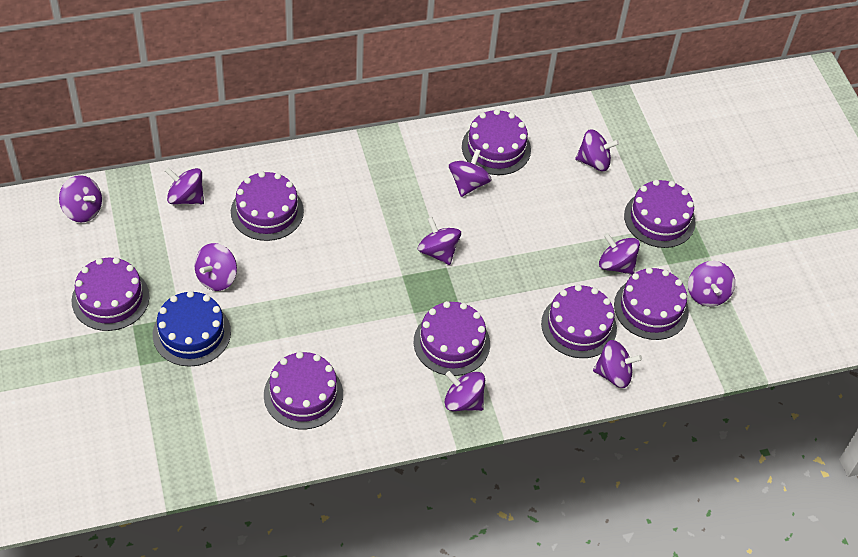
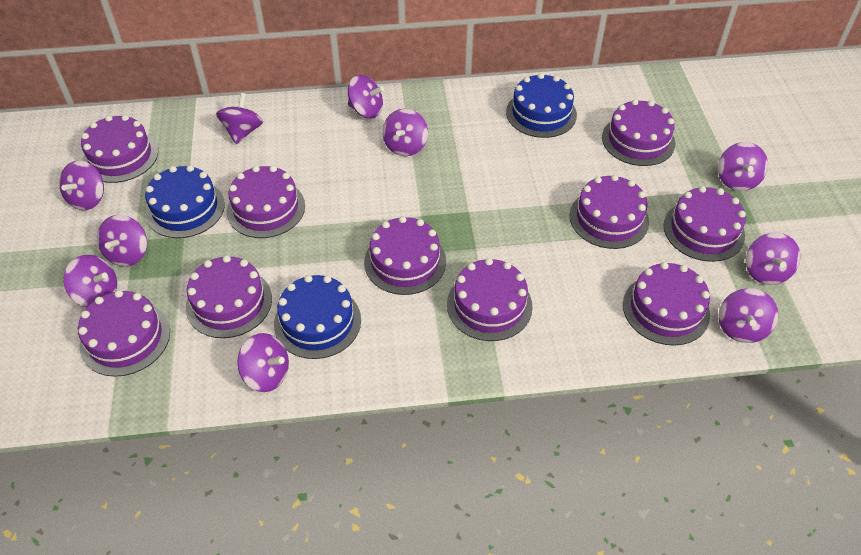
blue cake: [153,291,231,367] = 1 -> [145,165,225,238] [274,275,361,359] [506,73,577,138] = 3
purple cake: [72,257,150,331] [231,171,304,241] [264,352,343,429] [413,301,490,376] [462,109,531,175] [541,285,617,358] [614,267,689,340] [624,180,696,248] = 8 -> [78,290,170,377] [81,115,158,183] [186,255,272,338] [227,166,305,238] [364,216,446,295] [447,258,533,341] [570,175,649,249] [602,99,675,166] [623,262,710,346] [664,186,746,262] = 10

